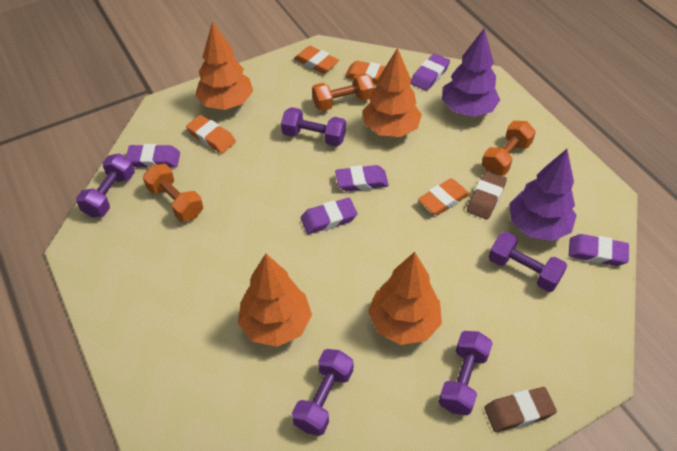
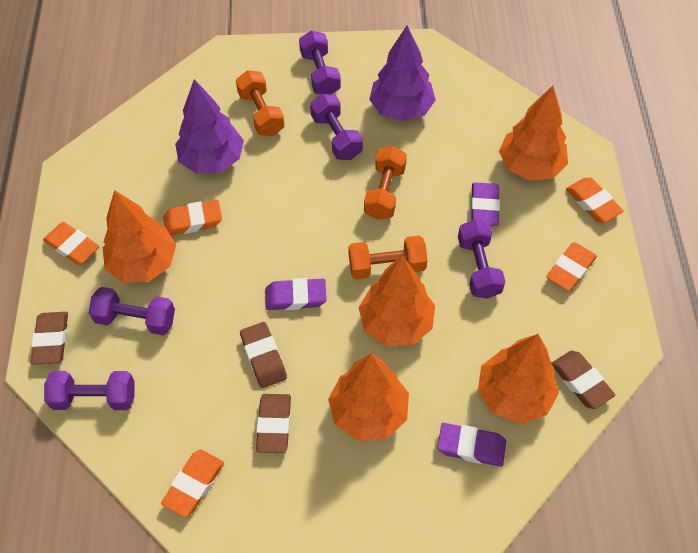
brown eraser: [467,171,507,220] [484,387,557,432] = 2 -> [31,312,68,365] [240,322,287,388] [256,394,291,453] [551,351,615,409] = 4
orange eraser: [186,115,236,154] [294,46,339,74] [345,61,386,85] [418,178,470,215] = 4 -> [43,222,99,265] [161,449,224,518] [163,200,222,235] [546,242,597,291] [566,177,623,223] = 5
orange tree: [195,21,253,110] [238,254,312,347] [363,48,422,137] [368,252,442,345] = 4 -> [103,190,176,283] [328,353,409,441] [359,255,435,346] [478,334,559,424] [499,86,568,181] = 5
purple eraser: [126,144,180,168] [301,198,358,234] [335,165,389,191] [411,53,450,91] [569,234,629,266] = 5 -> [265,278,327,310] [437,423,506,467] [471,182,500,226] = 3

